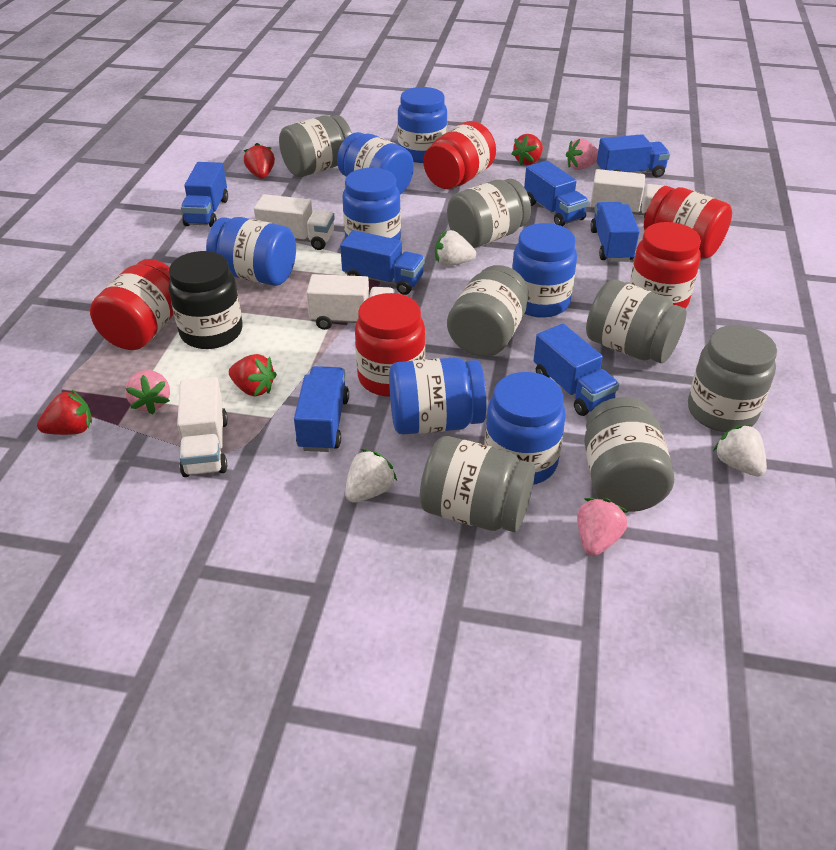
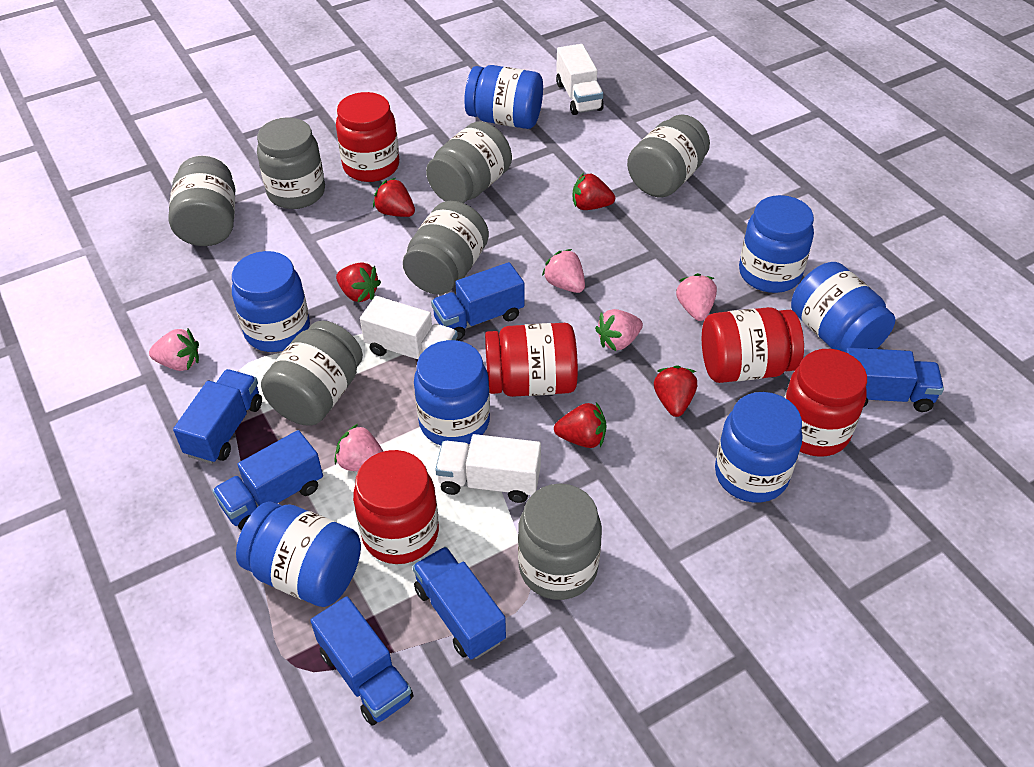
black jar: [168,251,243,349] = 1 -> none = 0
blue truck: [181,162,228,227] [294,366,349,452] [340,230,425,295] [524,160,589,226] [533,324,619,416] [590,202,640,262] [597,134,670,178] = 7 -> [173,369,262,464] [212,430,323,531] [310,596,413,726] [412,547,506,659] [431,262,524,341] [845,348,944,412] = 6
pink strawberry: [125,370,170,414] [566,138,598,170] [577,498,628,556] = 3 -> [149,329,199,371] [334,424,384,471] [542,249,585,293] [595,309,643,351] [676,273,717,321] = 5
red strawberry: [37,390,92,435] [229,354,277,396] [244,143,275,179] [512,134,543,165] = 4 -> [336,262,381,302] [373,178,415,217] [554,402,607,448] [572,173,615,210] [654,365,697,417] = 5
white strawberry: [345,449,397,503] [435,230,476,266] [713,425,767,476] = 3 -> none = 0
white truck: [177,377,228,477] [254,194,335,250] [306,274,395,330] [590,169,663,218] = 4 -> [360,296,458,359] [435,434,541,503] [556,44,604,115] = 3

